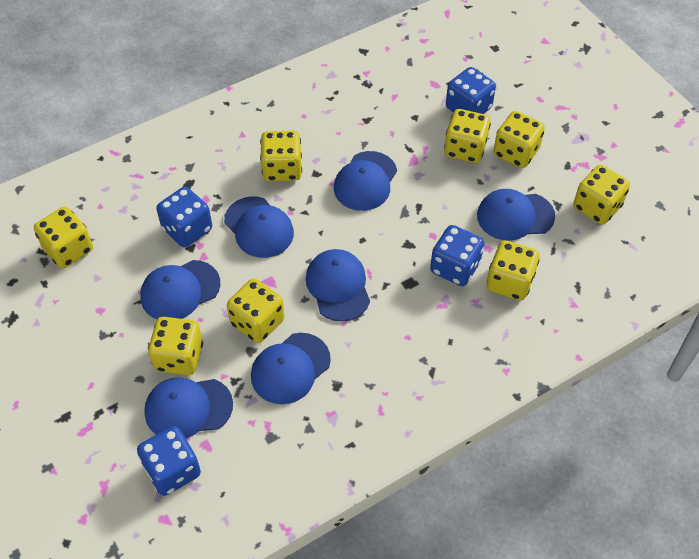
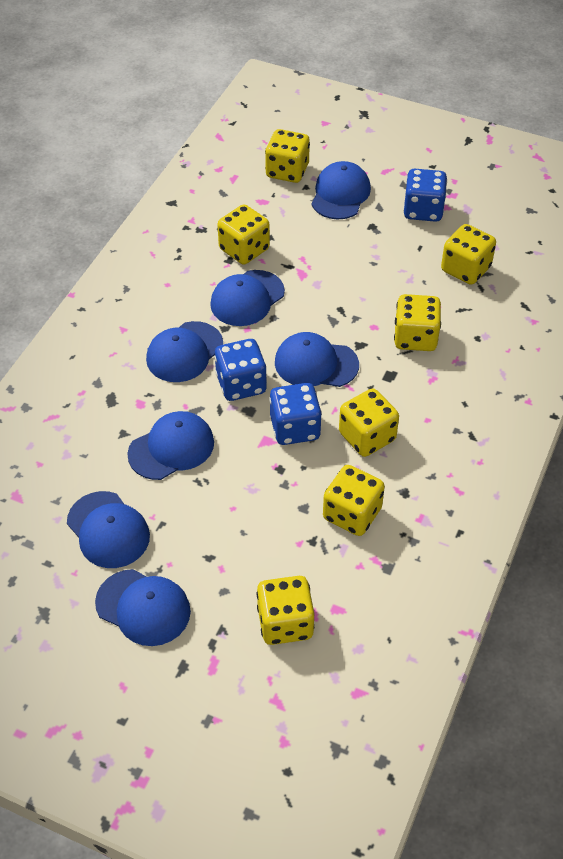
blue dice: [137,426,201,496] [156,187,212,248] [430,225,484,286] [446,67,496,114] = 4 -> [214,339,267,401] [269,383,322,445] [403,169,447,222] = 3
yellow dice: [34,207,93,268] [148,317,203,375] [227,278,285,343] [260,130,302,181] [444,109,491,163] [486,240,539,301] [493,111,545,168] [573,165,630,225] = 8 -> [217,204,270,264] [256,576,314,645] [265,129,310,183] [323,465,385,536] [339,388,399,457] [394,294,441,351] [441,224,496,285] = 7

